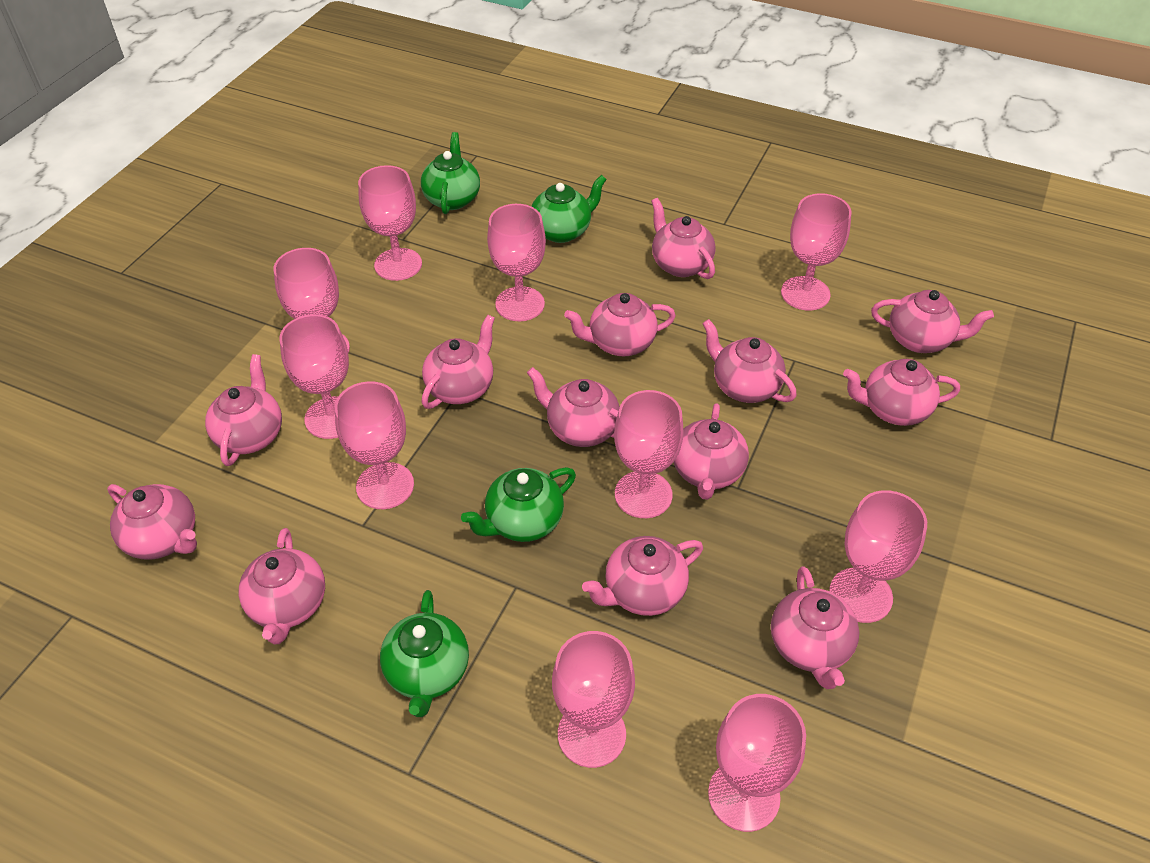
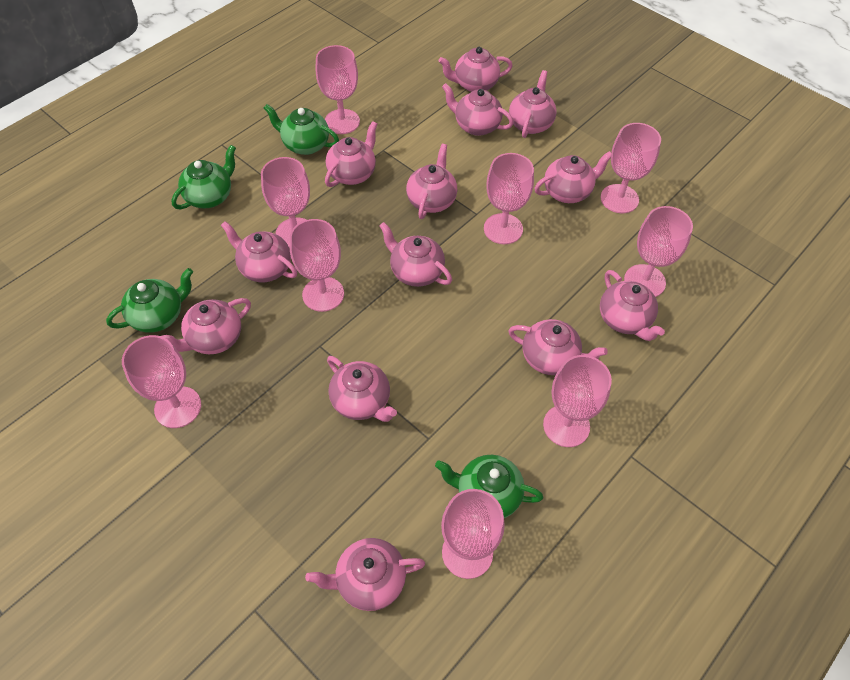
pink goblet: [273,248,350,353] [279,314,349,439] [335,381,414,509] [358,165,422,281] [487,204,546,321] [552,631,635,768] [614,390,684,518] [708,694,806,832] [781,193,852,311] [829,490,927,623] = 10 -> [122,335,201,428] [261,157,310,249] [290,219,344,312] [316,45,360,134] [441,489,505,579] [484,153,534,244] [543,355,612,447] [601,123,661,213] [624,206,693,297] = 9

